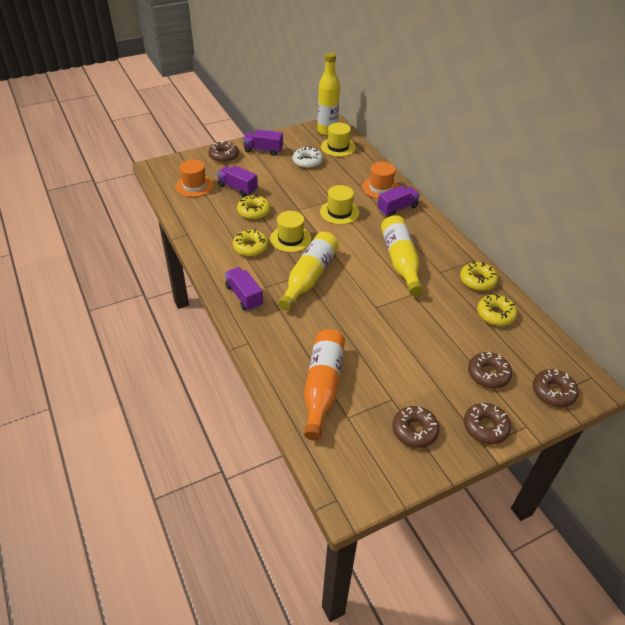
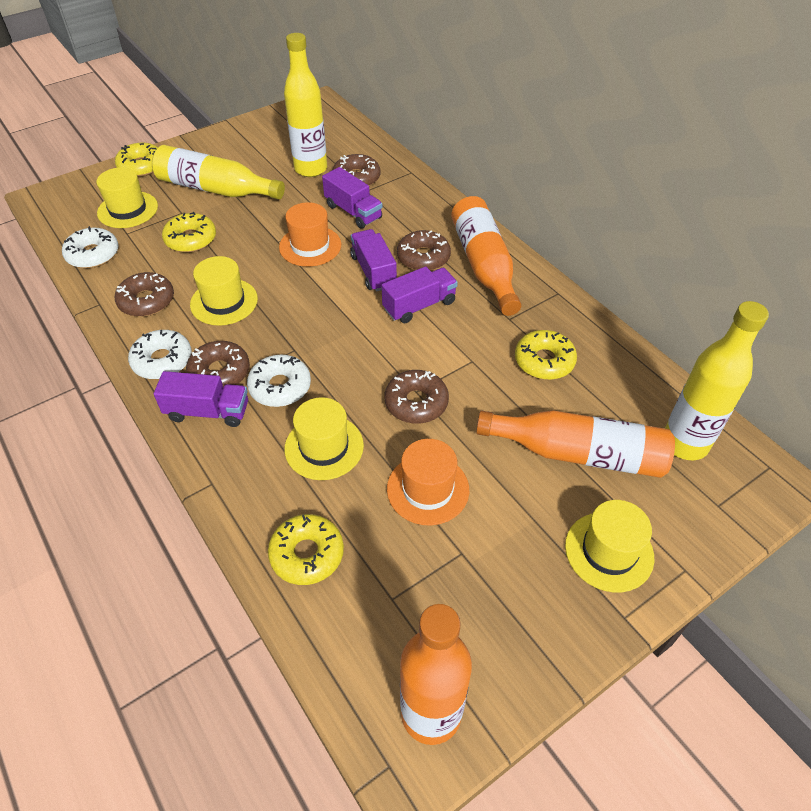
orange bottle: [304,329,345,440] = 1 -> [400,604,472,745] [451,196,521,316] [476,410,675,478] = 3
white donut: [293,147,323,169] = 1 -> [62,226,119,268] [128,330,192,379] [247,355,311,407] = 3
yellow hat: [270,211,311,252] [320,185,359,225] [321,123,356,157] = 3 -> [96,167,158,228] [190,256,258,326] [284,397,364,480] [565,500,654,592] = 4

